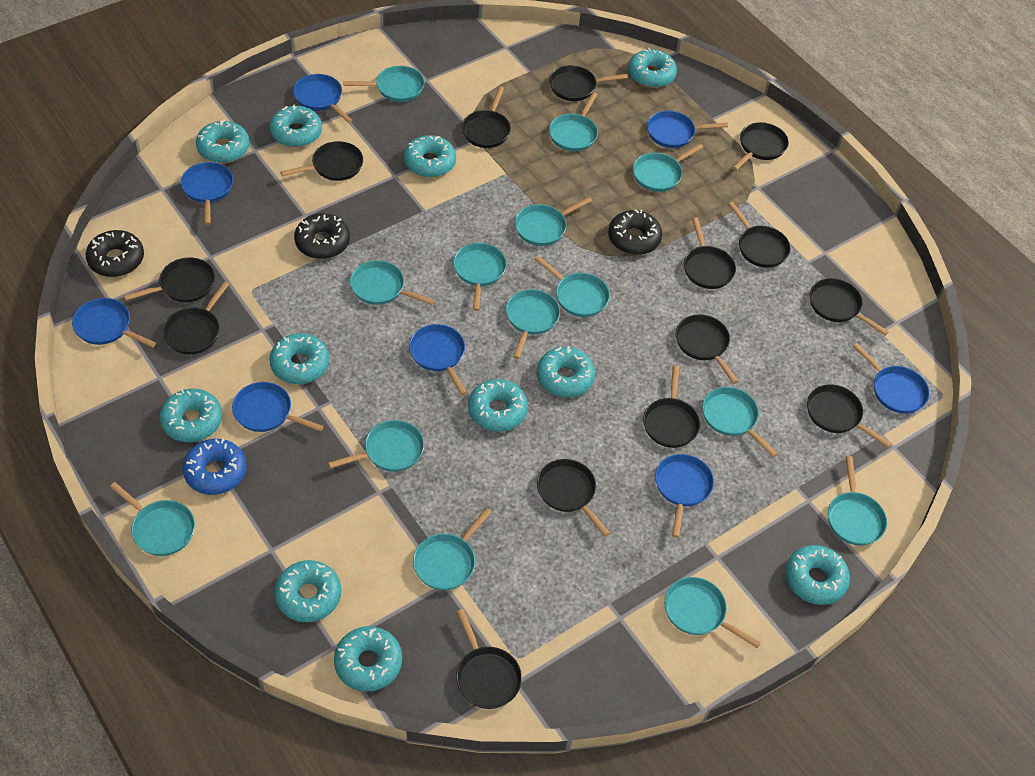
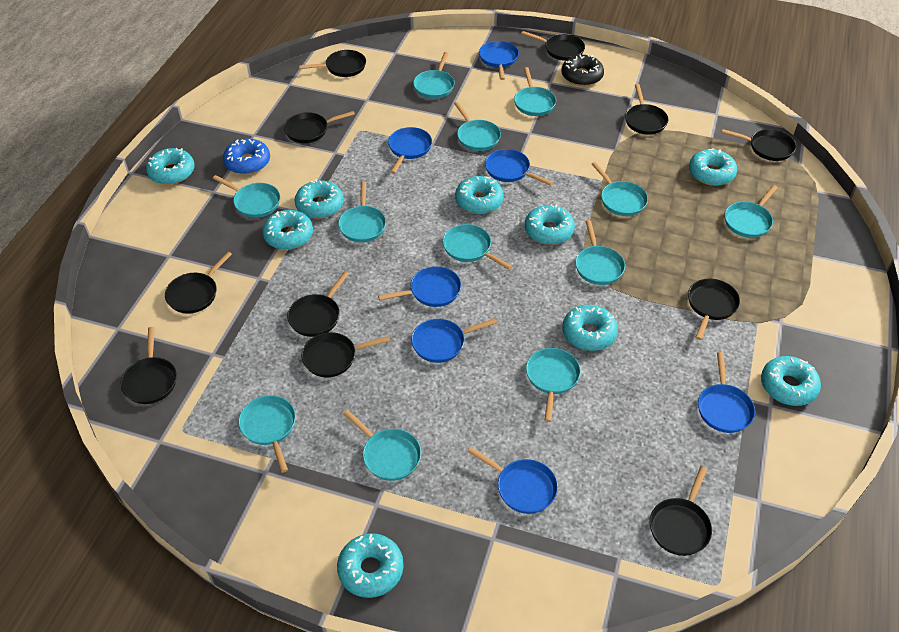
black donut: [86,230,144,277] [294,213,350,259] [608,210,662,255] = 3 -> [561,54,604,86] = 1
black pan: [124,258,215,302] [162,281,229,354] [280,141,363,181] [456,609,522,709] [462,86,511,148] [537,459,610,537] [549,65,628,101] [643,365,700,448] [676,314,739,384] [684,217,736,289] [728,202,790,268] [732,122,789,171] [807,385,892,448] [810,278,889,336] = 14 -> [121,327,177,404] [165,252,232,314] [284,111,355,143] [287,271,349,337] [298,50,366,77] [301,332,390,377] [521,31,585,61] [625,84,668,135] [650,466,712,556] [688,279,740,340] [721,129,796,161] = 11
blue pan: [72,298,156,348] [181,162,233,225] [232,382,324,432] [293,74,353,123] [409,324,467,395] [647,111,728,148] [655,454,714,538] [853,343,929,414] = 8 -> [378,266,461,307] [388,127,432,174] [411,318,497,363] [468,447,558,514] [479,41,519,80] [485,149,553,186] [698,352,755,433] = 7
turquoise donut: [160,389,222,442] [196,120,249,163] [269,333,329,384] [270,104,322,147] [274,560,341,622] [334,626,402,692] [404,135,456,177] [468,379,528,432] [537,346,595,397] [628,48,677,88] [785,545,850,605] = 11 -> [146,148,195,185] [262,210,313,250] [295,179,344,219] [337,533,403,598] [455,176,504,214] [525,204,575,245] [562,305,618,351] [689,148,737,186] [761,356,821,406] = 9
turquoise pan: [110,482,195,556] [328,420,424,472] [343,66,425,102] [350,260,435,305] [413,508,492,590] [453,243,507,311] [506,289,560,359] [515,197,592,246] [534,256,610,317] [549,92,598,151] [633,144,703,192] [664,577,761,648] [702,387,778,457] [828,456,887,546] = 14 -> [213,175,280,218] [238,395,296,473] [338,182,386,242] [343,410,421,481] [413,52,455,99] [443,224,512,270] [454,102,501,151] [514,67,556,116] [526,348,581,422] [575,220,625,285] [592,162,648,216] [724,185,778,238] = 12

